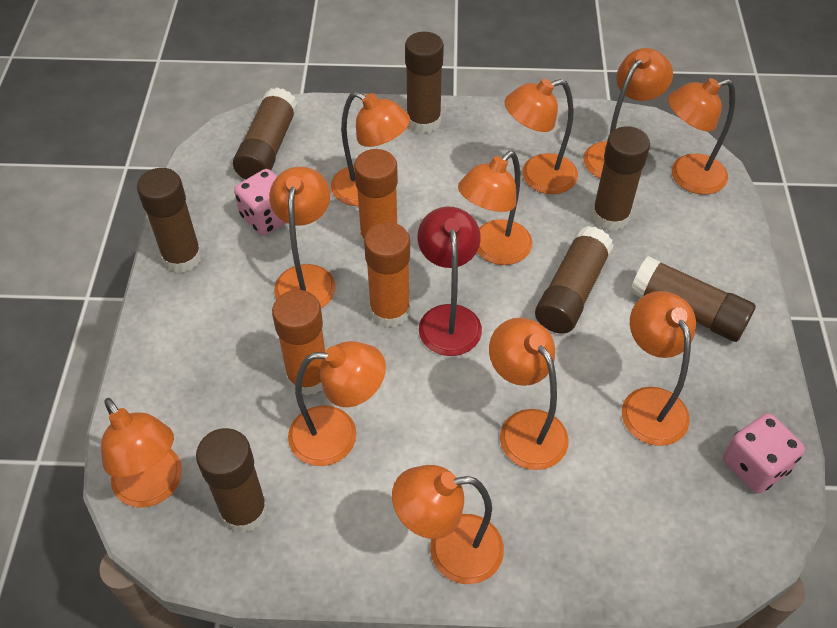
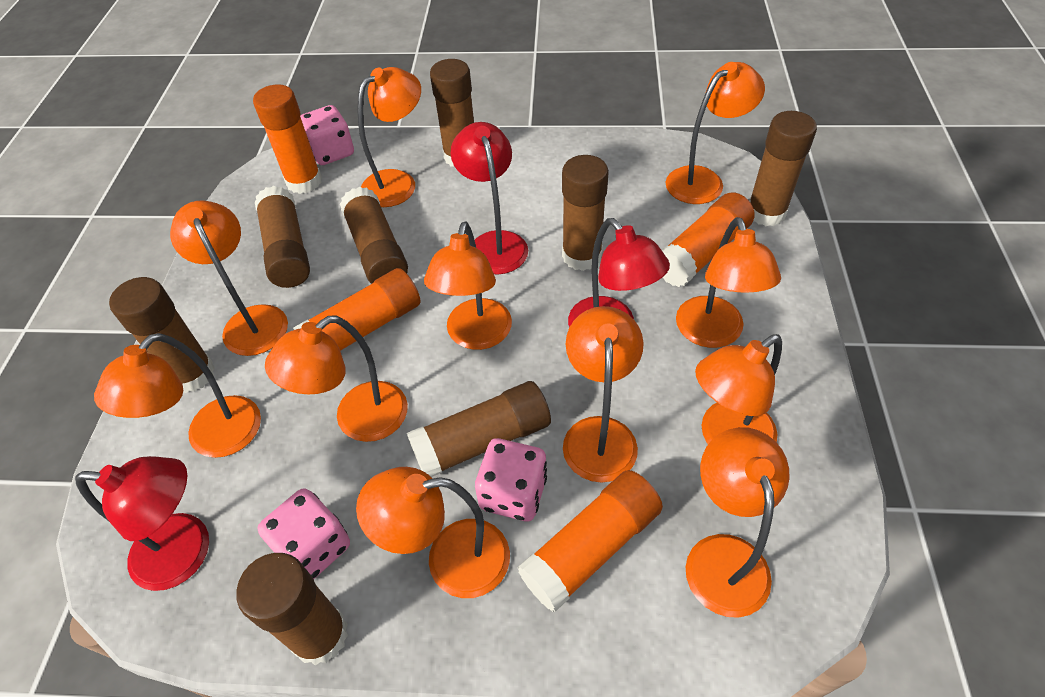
brown glue stick: [137,168,202,273] [196,428,268,533] [233,87,298,179] [405,32,444,134] [535,226,614,334] [592,126,650,231] [630,256,756,342] = 7 -> [109,277,215,393] [236,553,348,665] [255,186,310,288] [340,187,408,284] [407,381,551,477] [430,59,474,167] [562,155,609,271] [750,111,817,226] = 8
orange glue stick: [272,290,325,396] [354,149,398,247] [364,222,410,328] = 3 -> [253,84,322,194] [293,268,421,351] [517,470,663,612] [662,193,755,287] = 4
pink dice: [234,169,285,235] [723,413,805,493] = 2 -> [257,488,350,579] [300,105,354,165] [475,438,547,521] = 3
red lamp: [418,206,482,356] = 1 -> [75,456,209,591] [451,122,528,275] [568,218,670,327] = 3

